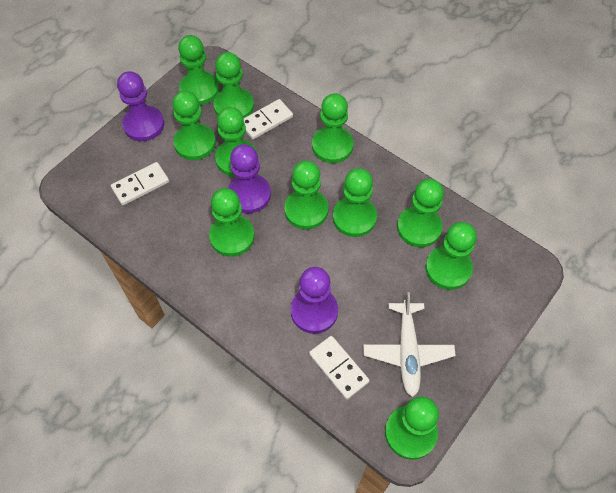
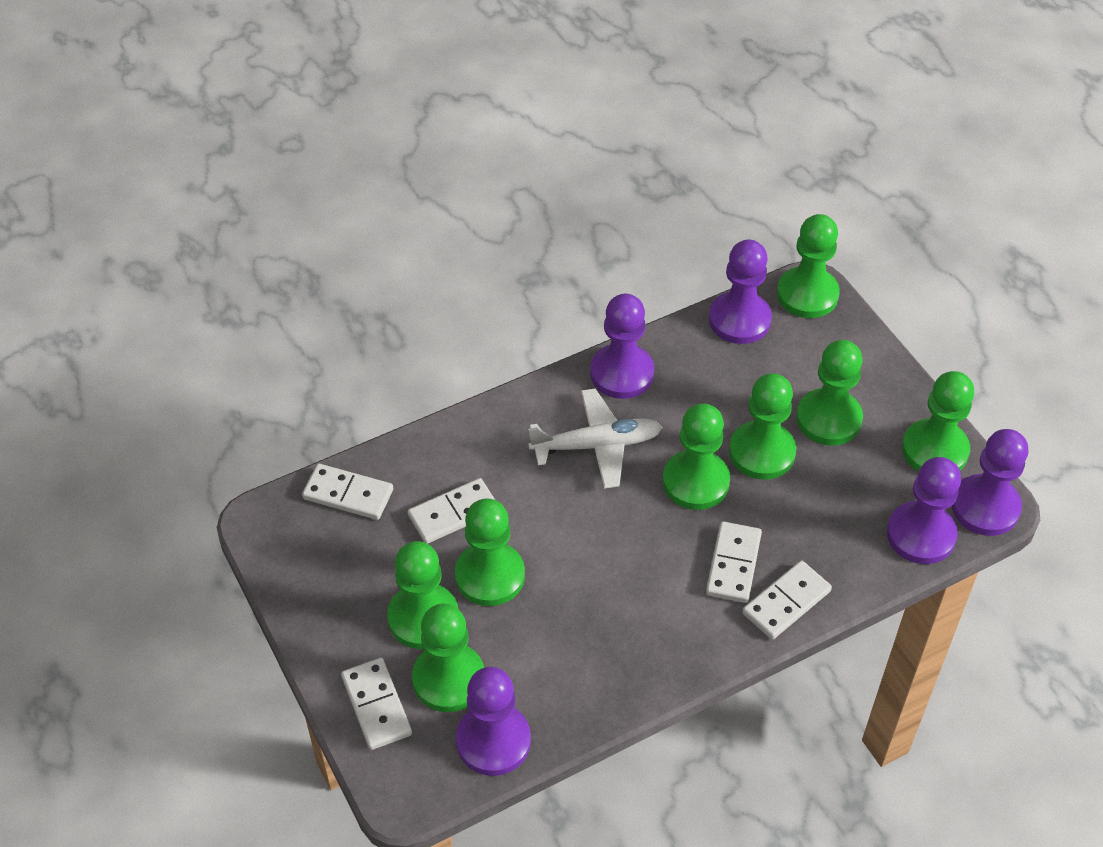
green pawn: [172,91,216,160] [178,35,219,105] [209,188,255,257] [213,52,254,118] [215,107,257,177] [284,161,328,230] [312,93,353,163] [333,168,377,237] [385,397,439,460] [397,179,444,247] [425,222,477,290] = 11 -> [387,541,458,649] [412,604,484,712] [455,499,525,606] [662,403,730,510] [729,373,796,480] [777,214,840,318] [796,340,863,445] [902,371,974,472] = 8
purple pawn: [117,71,164,141] [228,144,271,213] [291,267,338,334] = 3 -> [456,667,531,776] [590,294,654,399] [709,240,772,344] [887,457,961,564] [952,429,1029,536] = 5
white domino: [111,162,169,205] [244,99,293,139] [309,336,370,400] = 3 -> [302,464,393,520] [341,658,412,750] [408,478,495,544] [706,521,762,603] [742,561,832,640] = 5

